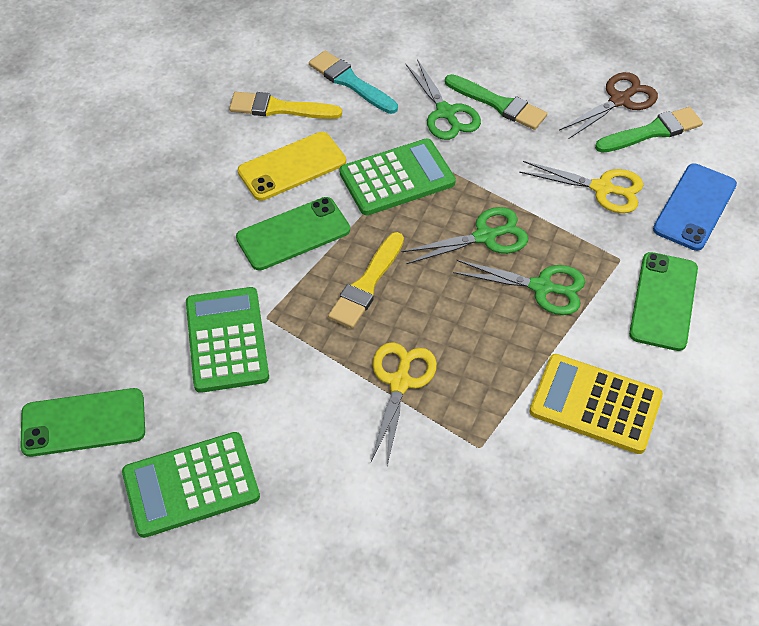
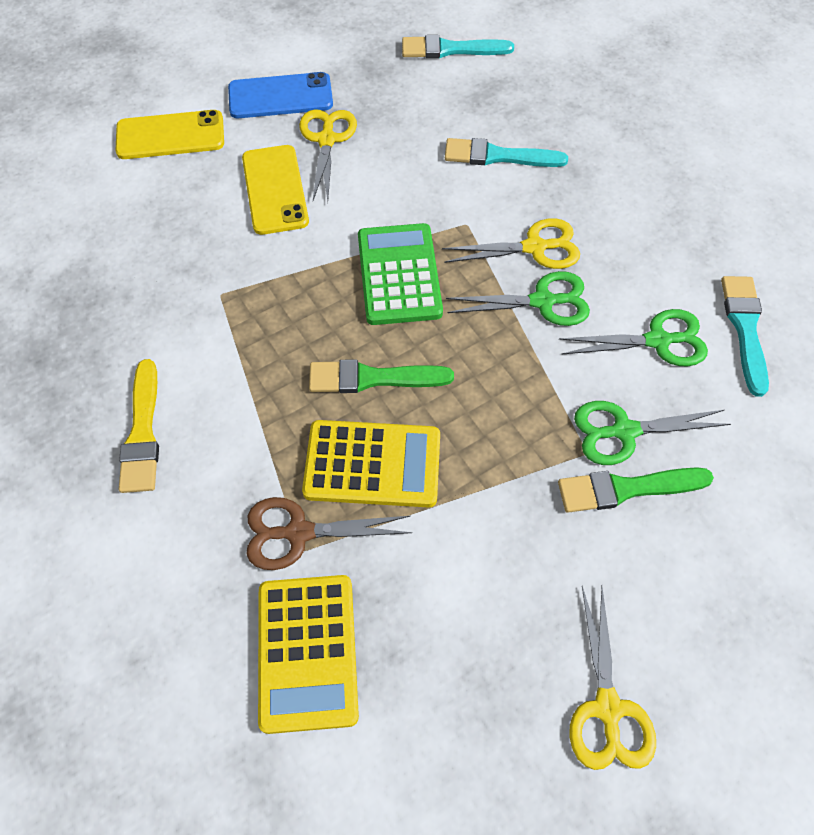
green calculator: [122,432,260,538] [186,287,269,393] [339,138,456,215] = 3 -> [358,223,443,325] = 1
green phone: [20,388,145,457] [236,197,350,270] [629,252,698,351] = 3 -> none = 0
turquoise brush: [309,50,398,114] = 1 -> [402,35,514,58] [445,138,568,167] [721,276,769,397] = 3
yellow brush: [229,92,342,119] [328,232,404,329] = 2 -> [119,359,159,493] = 1
yellow calculator: [530,354,663,454] = 1 -> [258,575,359,734] [302,420,440,508] = 2
yellow phone: [238,132,346,201] = 1 -> [116,110,224,159] [242,145,309,235] = 2
yellow scissors: [371,342,437,465] [519,161,643,213] = 2 -> [299,109,357,201] [442,218,580,269] [569,586,656,770] = 3

